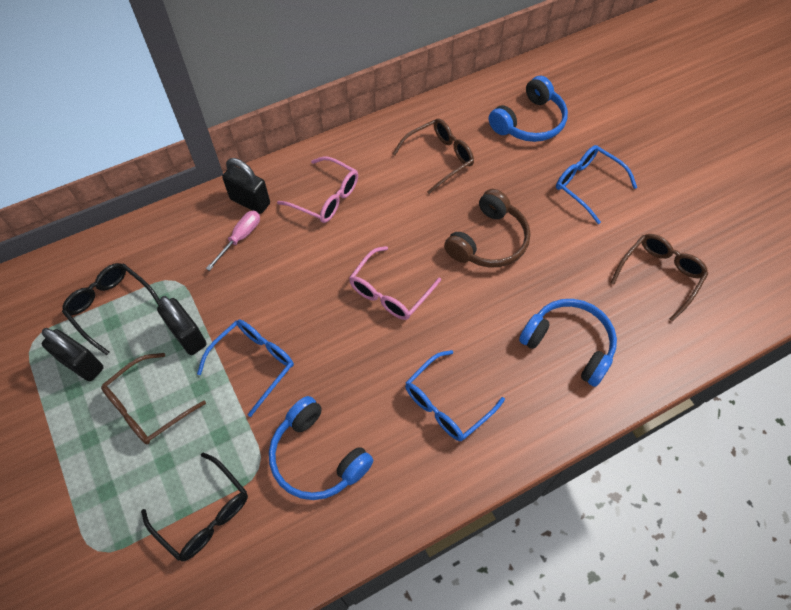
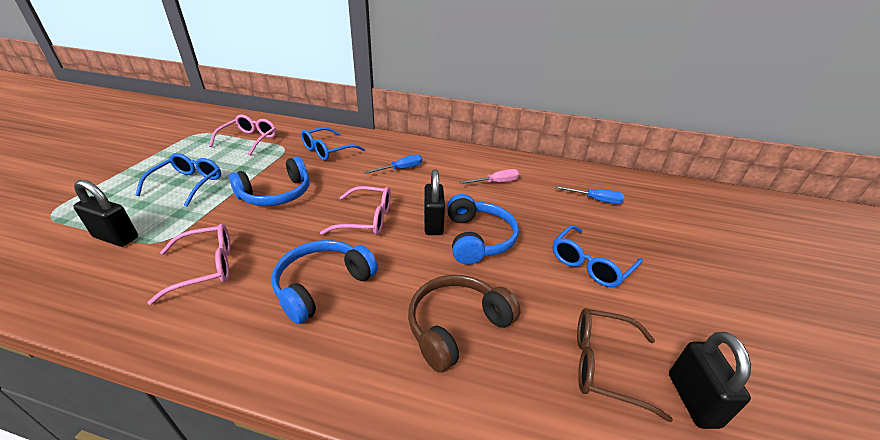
black glasses: [62,263,161,355] [141,453,248,561] = 2 -> none = 0
blue screwdriver: none = 0 -> [365,155,422,174] [555,186,624,204] = 2
brown glasses: [101,353,206,444] [393,119,474,194] [611,234,708,322] = 3 -> [577,308,673,422] = 1
pink glasses: [277,156,358,223] [349,246,441,320] = 2 -> [148,224,231,305] [209,114,277,156] [320,186,391,235] = 3

